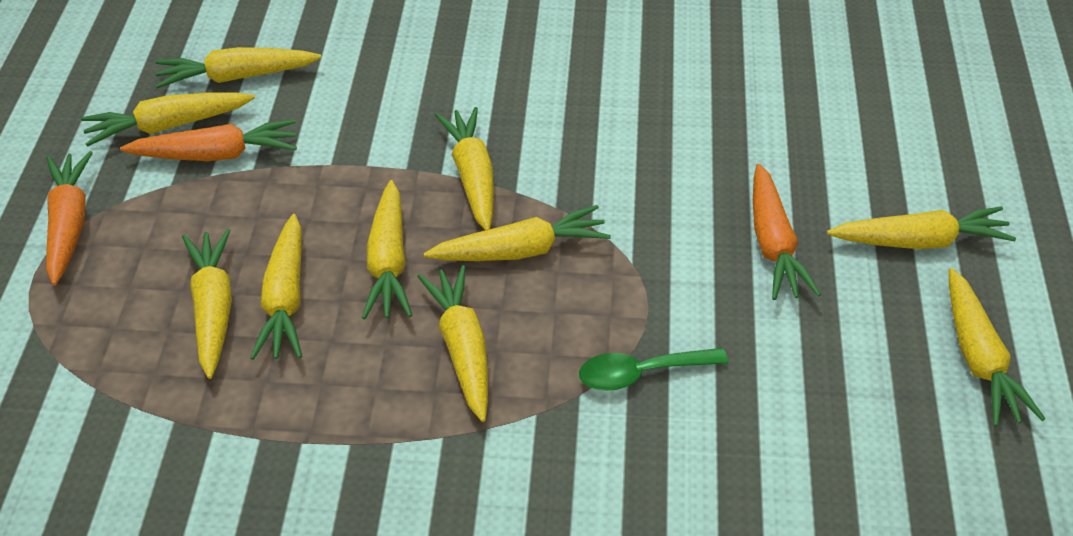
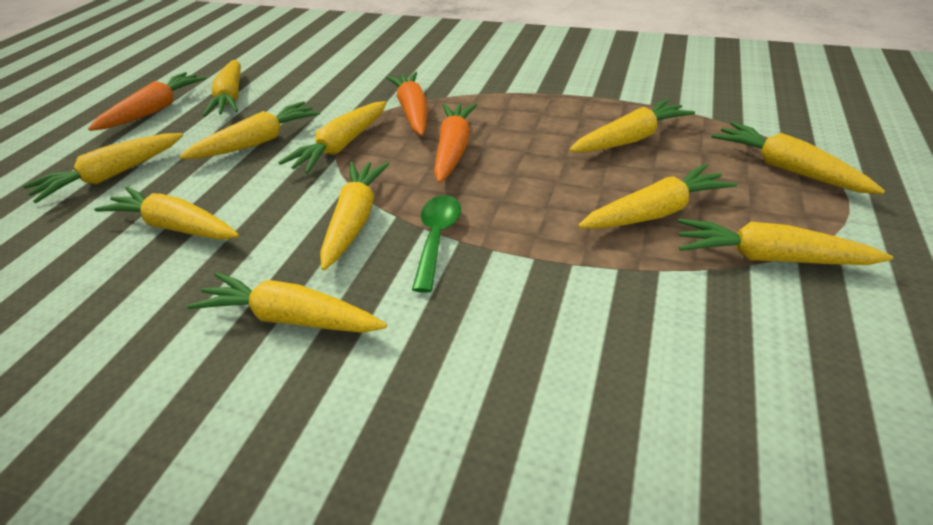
yellow carrot: [81,92,255,147] [155,47,321,89] [182,229,232,379] [250,214,302,360] [362,180,412,319] [417,265,488,422] [424,205,611,261] [435,107,494,230] [827,206,1016,249] [949,268,1045,427] = 10 -> [23,133,183,203] [94,186,239,240] [179,101,320,159] [187,272,387,333] [203,60,241,117] [278,101,387,174] [320,162,389,270] [569,99,695,153] [578,164,737,228] [677,218,893,265] [711,122,885,194] = 11

